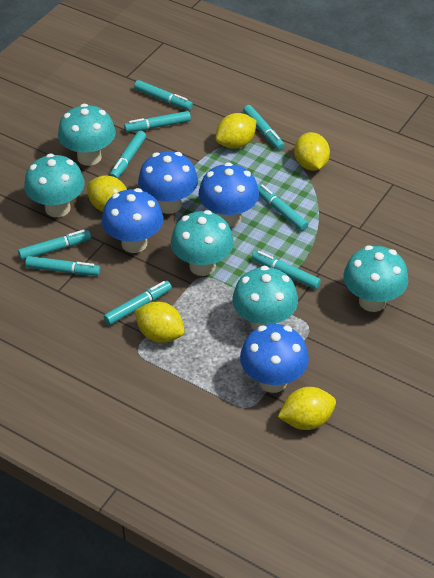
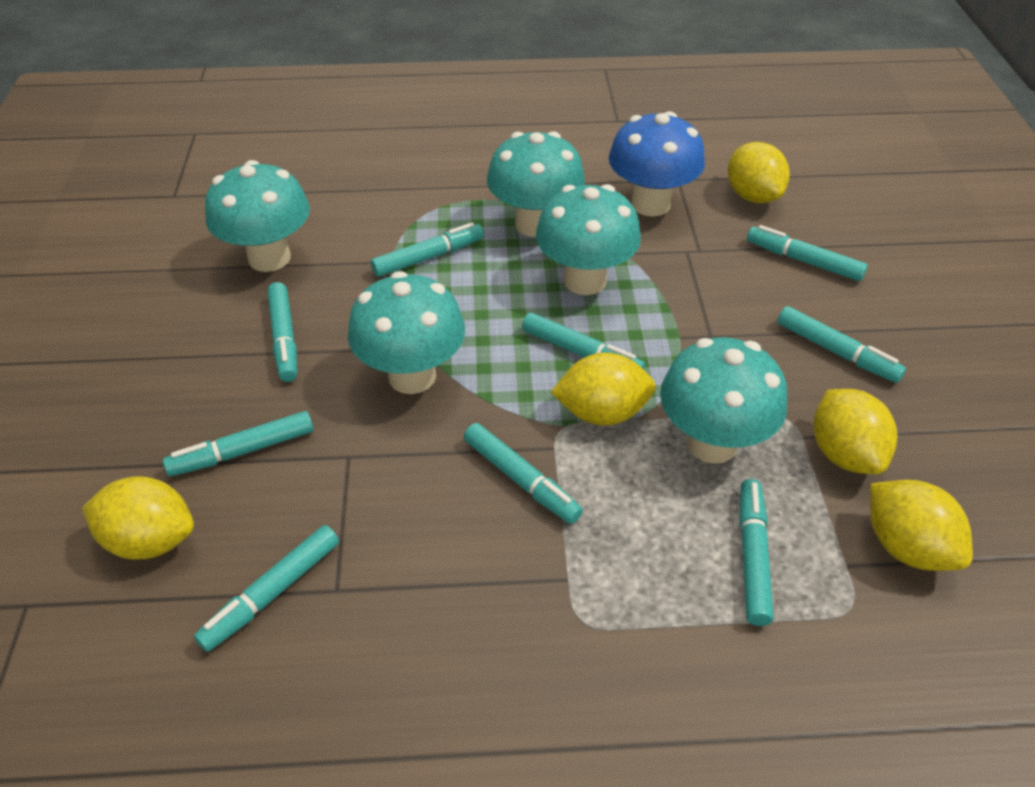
blue mushroom: [102,188,164,253] [138,151,198,214] [199,162,259,227] [240,324,309,393] = 4 -> [609,111,705,217] = 1

